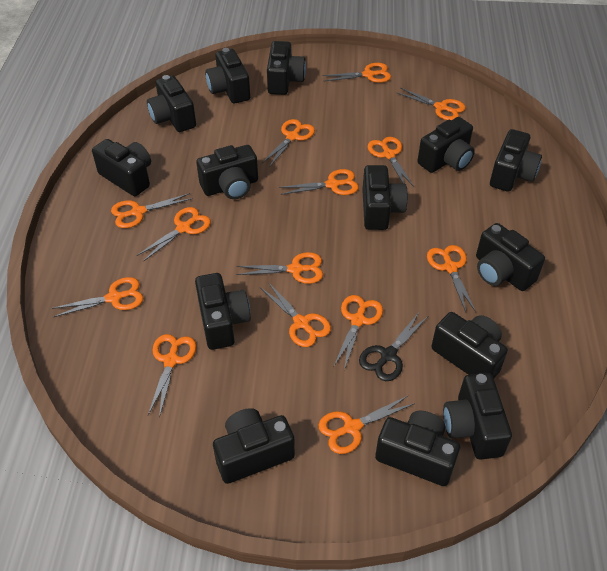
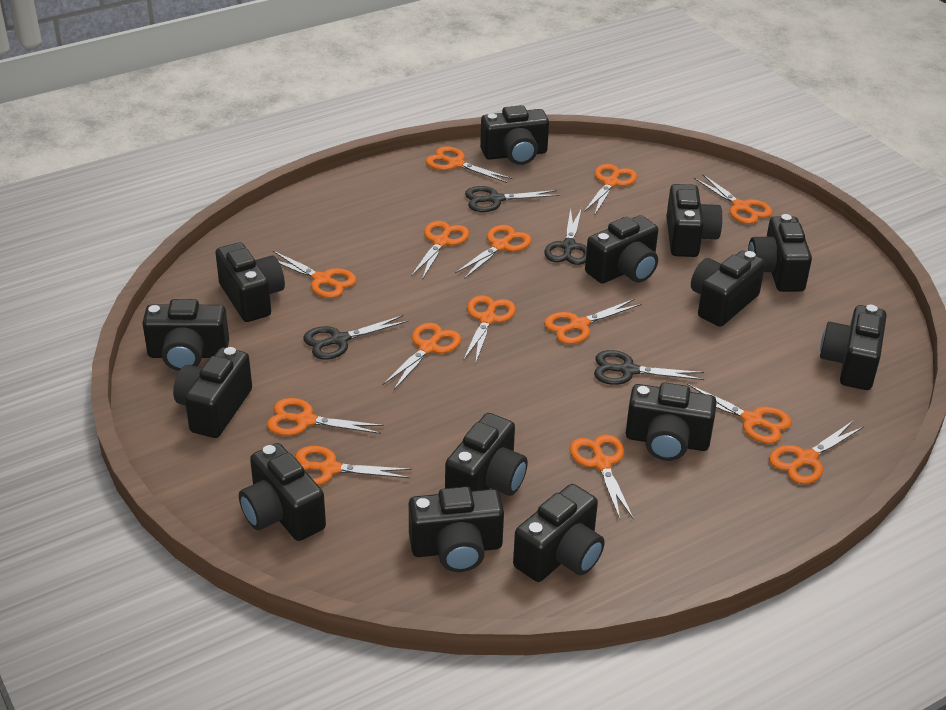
black scissors: [359,312,427,381] = 1 -> [303,315,409,359] [465,186,560,212] [544,208,587,265] [594,350,704,385] = 4

